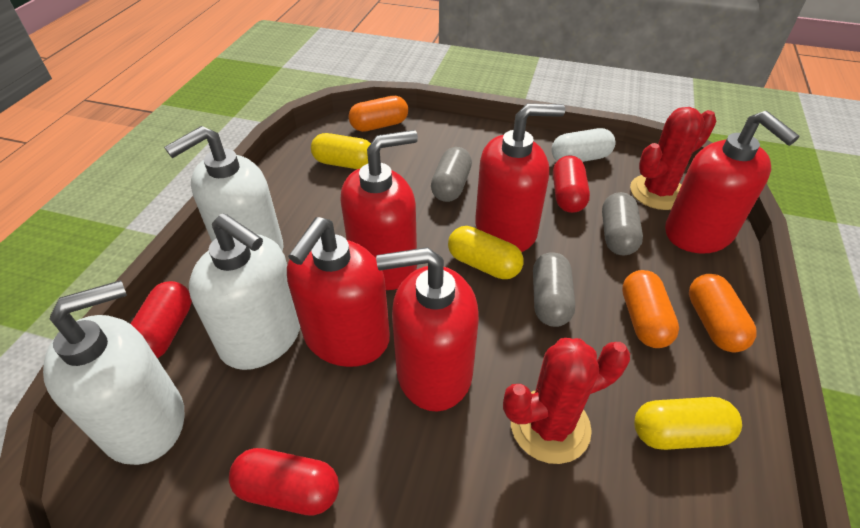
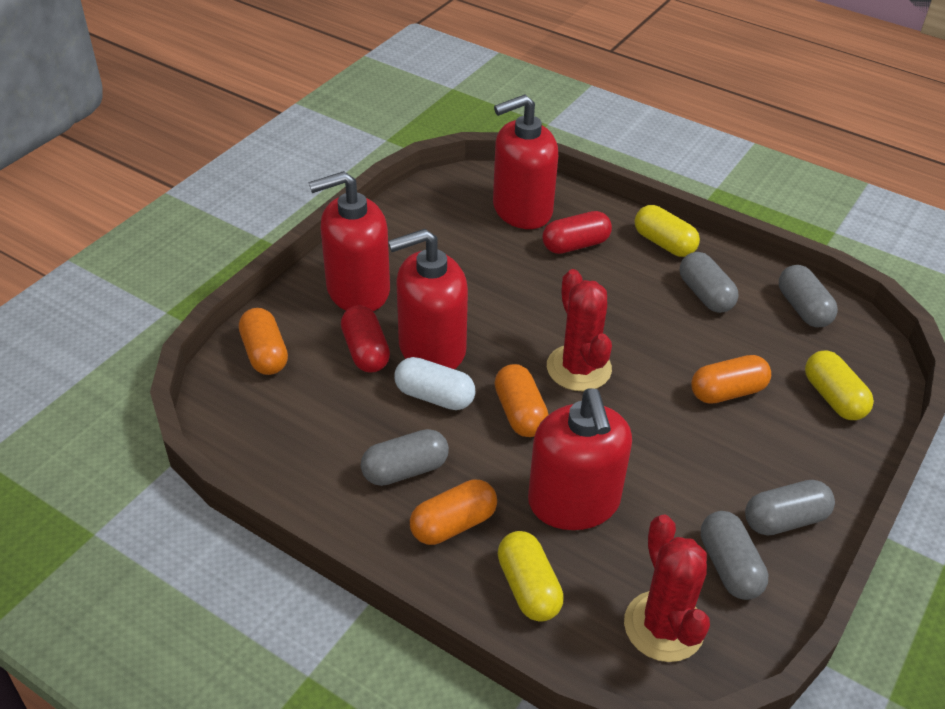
grey capsule: [431,147,472,202] [533,252,575,327] [602,192,643,255] = 3 -> [361,429,449,486] [680,252,739,313] [701,511,768,600] [745,480,835,536] [779,265,838,328] = 5
orange capsule: [349,96,408,132] [622,270,679,348] [689,274,757,352] = 3 -> [239,308,288,375] [410,479,497,545] [495,364,548,437] [691,355,771,404] = 4
red capsule: [130,281,192,358] [229,448,339,516] [553,155,590,213] = 3 -> [341,305,390,373] [543,211,612,254] = 2
red soap dispenser: [287,217,390,367] [340,130,418,290] [376,247,479,412] [475,103,565,252] [665,111,799,254] = 5 -> [309,171,390,311] [388,229,468,369] [493,94,558,229] [528,388,632,530] = 4
white soap dispenser: [43,280,184,465] [164,126,284,252] [189,213,300,370] = 3 -> none = 0

